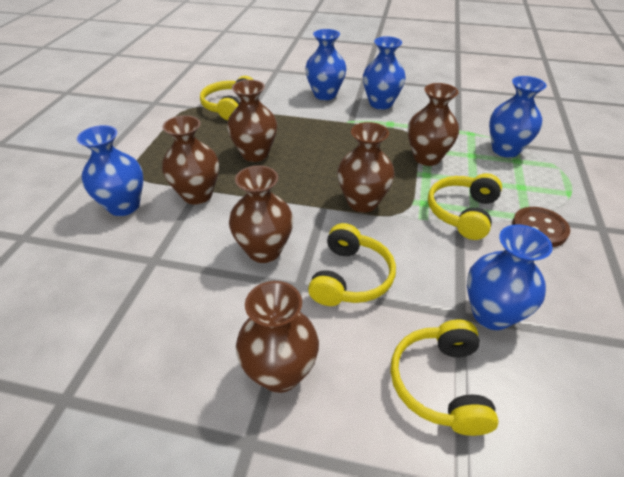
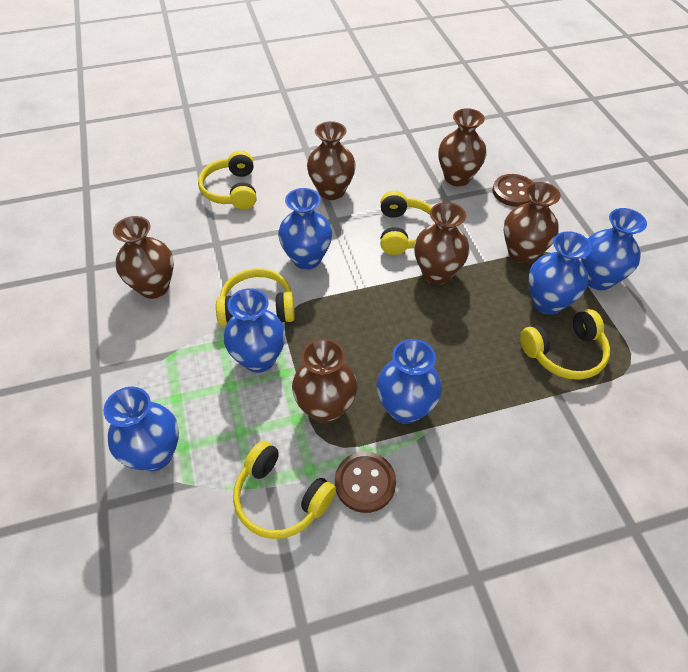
blue vase: [77,125,143,216] [305,29,347,100] [363,36,406,110] [467,224,553,330] [489,76,546,158] = 5 -> [103,387,179,471] [223,288,285,373] [278,188,332,270] [376,339,442,424] [528,231,592,315] [581,208,647,290] = 6
brown button: [512,207,570,247] = 1 -> [335,452,396,513] [493,174,534,207] = 2
yellow headphones: [200,76,254,120] [308,223,396,306] [390,320,499,436] [428,173,502,240] = 4 -> [198,150,256,209] [216,268,295,327] [233,441,336,539] [380,190,436,255] [520,309,610,380] = 5

